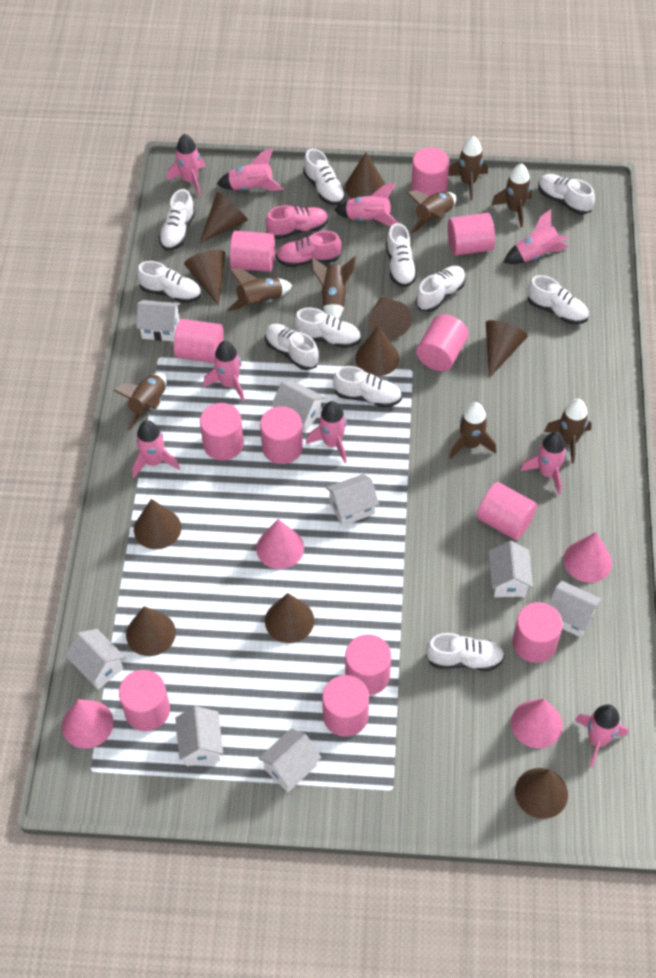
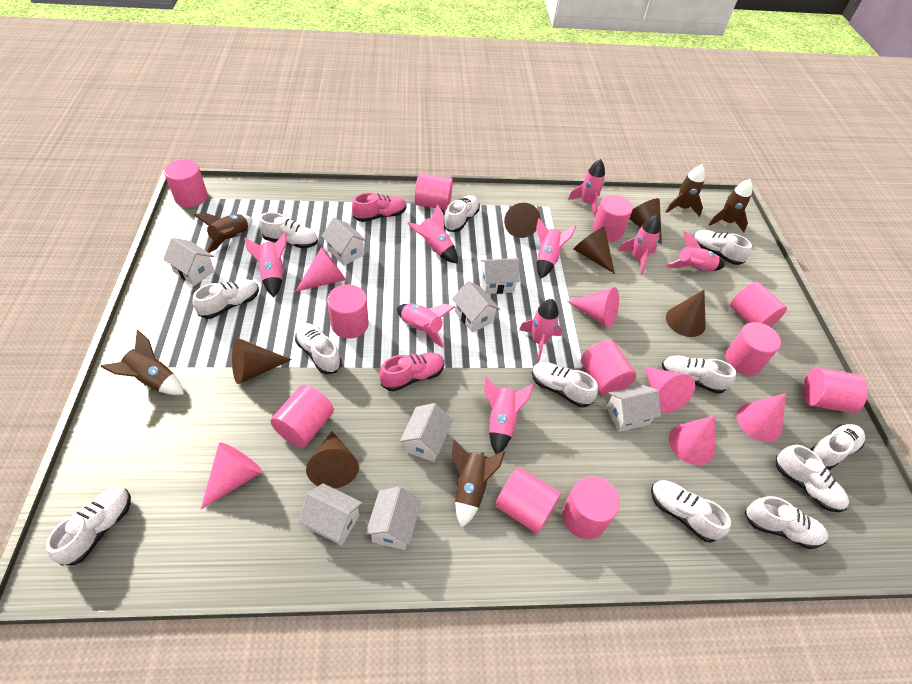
brown cone: [126,606,176,656] [134,499,181,549] [184,250,226,306] [200,192,248,243] [265,593,314,643] [345,152,385,199] [355,325,399,376] [369,296,412,340] [486,320,528,378] [515,768,568,819] = 10 -> [232,338,292,384] [306,431,359,488] [504,203,541,238] [574,227,615,274] [630,198,662,245] [666,290,706,337] = 6
brown rocket: [113,373,167,430] [228,269,292,311] [311,256,356,319] [407,190,457,234] [448,136,488,200] [449,402,496,459] [491,163,532,227] [544,399,592,464] = 8 -> [101,330,184,395] [194,213,253,253] [452,440,505,528] [666,164,705,217] [709,179,752,233] = 5
pink cone: [62,699,114,749] [256,519,304,569] [511,699,563,748] [563,532,612,583] = 4 -> [201,442,263,509] [295,247,346,292] [567,287,619,328] [644,367,695,413] [669,416,715,465] [737,393,786,442] = 6
pink cylinder: [119,670,170,731] [174,319,224,363] [200,403,244,461] [230,231,275,272] [260,406,303,464] [322,675,369,737] [345,634,391,695] [411,147,450,196] [416,314,469,371] [447,213,495,256] [477,482,537,540] [512,602,563,663] = 12 -> [164,159,208,207] [270,385,334,448] [327,284,369,339] [415,173,453,210] [495,467,561,534] [562,476,620,539] [581,340,636,396] [593,195,633,241] [725,322,781,375] [730,282,787,327] [803,368,868,413] = 11
white shoe: [137,261,201,303] [159,189,195,250] [265,324,319,370] [294,308,361,348] [303,149,345,205] [333,366,402,408] [386,223,417,287] [416,266,466,312] [426,633,505,671] [527,275,589,324] [538,174,595,215] = 11 -> [46,487,131,565] [193,279,259,319] [259,212,318,248] [295,323,342,374] [444,195,480,232] [532,362,598,407] [651,480,731,543] [662,355,736,394] [693,230,752,265] [744,496,829,549] [776,445,849,512] [810,424,865,470] = 12

